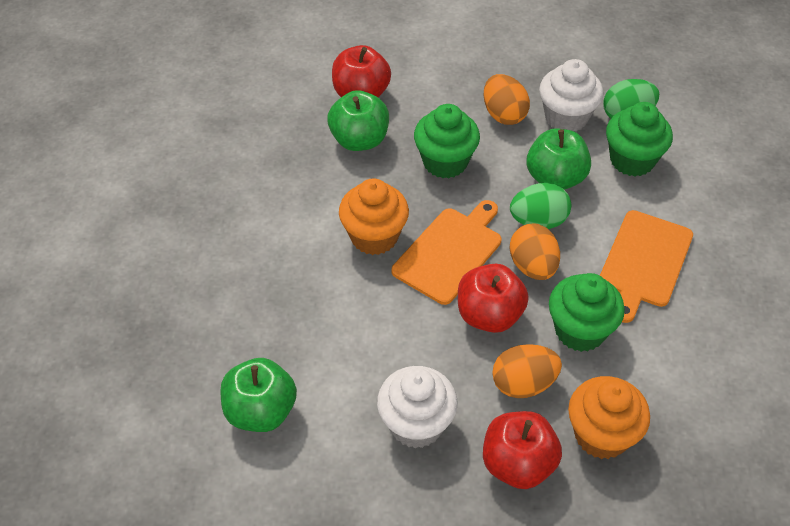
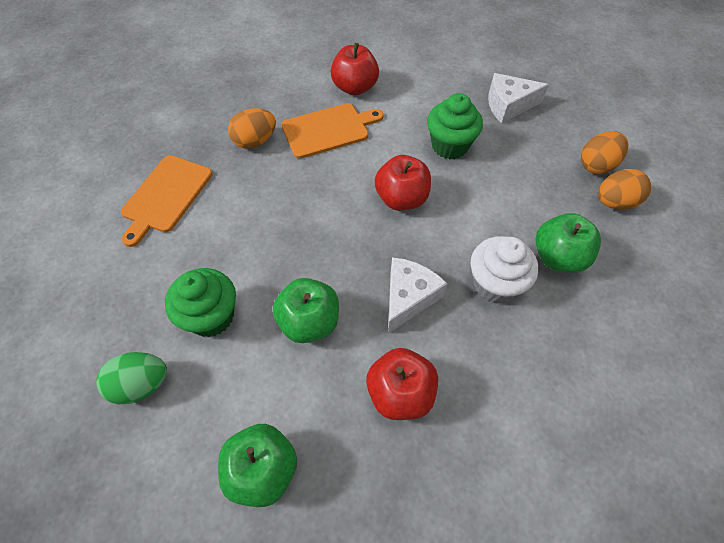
green cupcake: [414,104,480,178] [549,273,625,352] [606,102,673,176] = 3 -> [165,268,236,337] [427,93,483,159] = 2
green egg: [510,183,571,229] [603,79,659,119] = 2 -> [96,352,167,404] = 1
orange cupcake: [339,178,409,255] [568,376,650,459] = 2 -> none = 0
white cheese: none = 0 -> [388,257,447,333] [488,73,549,123] = 2
white cupcake: [377,366,458,448] [539,59,604,132] = 2 -> [471,236,538,303] = 1

